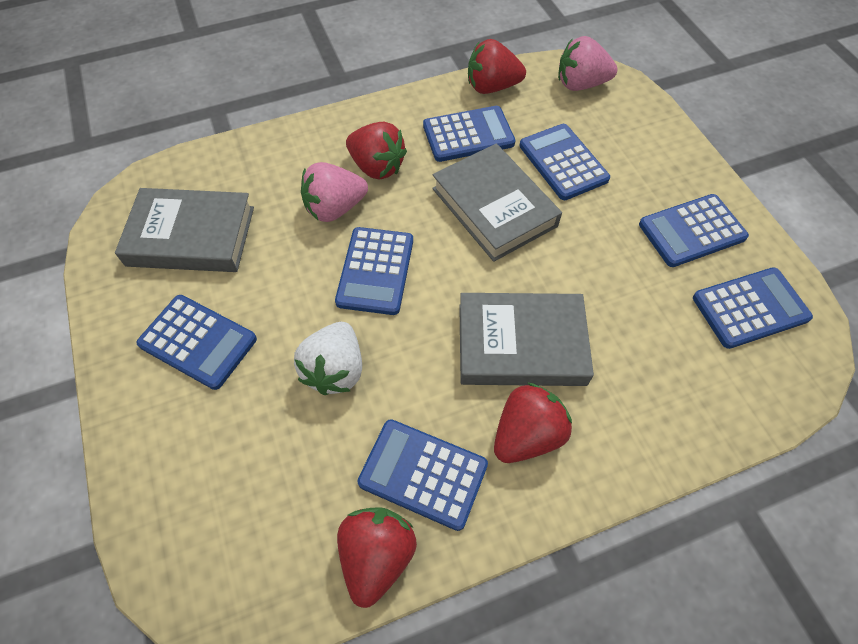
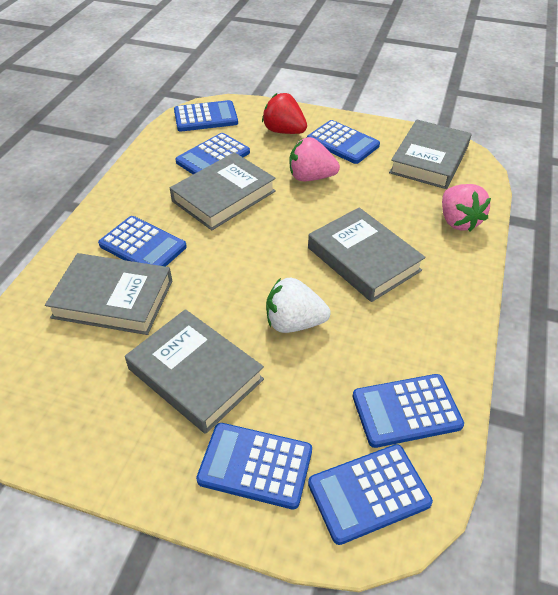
grey book: [115,188,254,272] [432,143,562,262] [459,293,594,386] = 3 -> [45,253,172,335] [125,309,264,434] [170,152,276,230] [308,207,426,302] [389,119,471,189] = 5
red strawberry: [337,507,417,608] [346,122,407,179] [468,39,526,94] [494,383,572,463] = 4 -> [262,93,307,134] = 1

